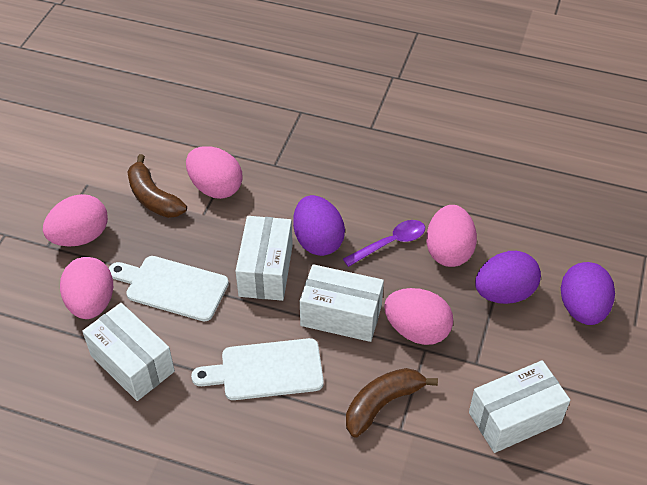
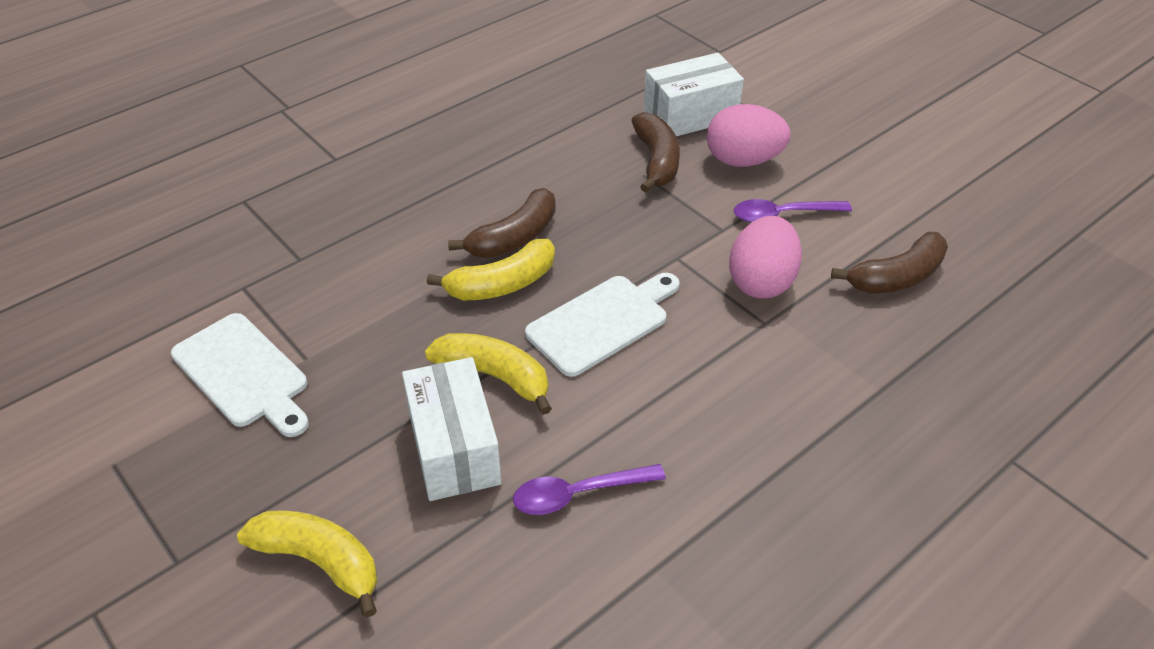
brown banana: [127,154,187,218] [346,368,438,438] = 2 -> [448,188,555,258] [631,112,680,192] [831,232,948,294] = 3
pink egg: [43,194,108,247] [60,257,113,319] [186,146,243,199] [384,288,453,345] [426,205,477,267] = 5 -> [707,104,791,167] [729,216,802,299] = 2
purple egg: [293,195,345,256] [475,251,541,304] [561,262,615,325] = 3 -> none = 0
purple spoon: [343,220,425,267] = 1 -> [513,464,666,515] [734,199,852,222] = 2
white box: [82,303,175,401] [236,216,293,301] [300,264,384,342] [469,360,570,453] = 4 -> [402,357,502,501] [643,53,744,136] = 2
yellow banana: none = 0 -> [237,510,378,618] [425,333,552,415] [427,239,555,301] = 3

